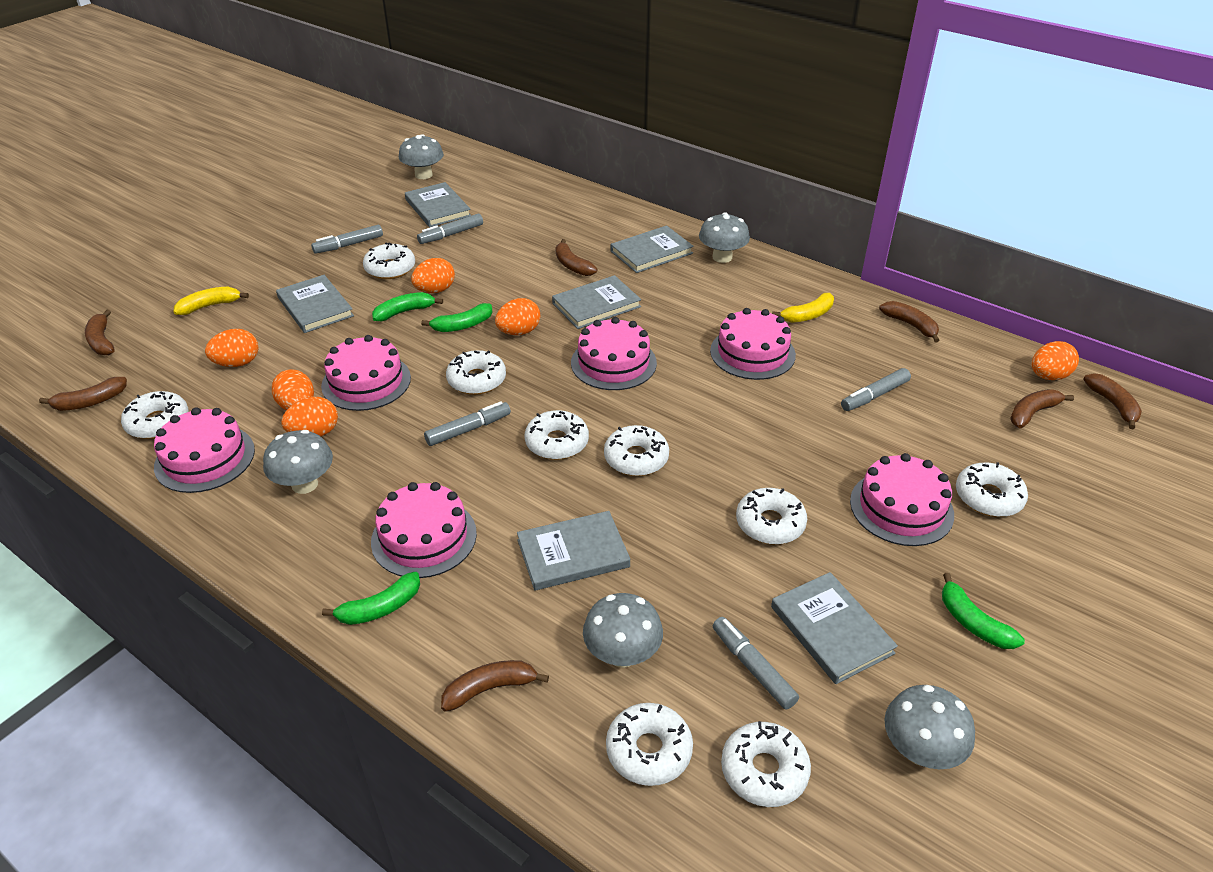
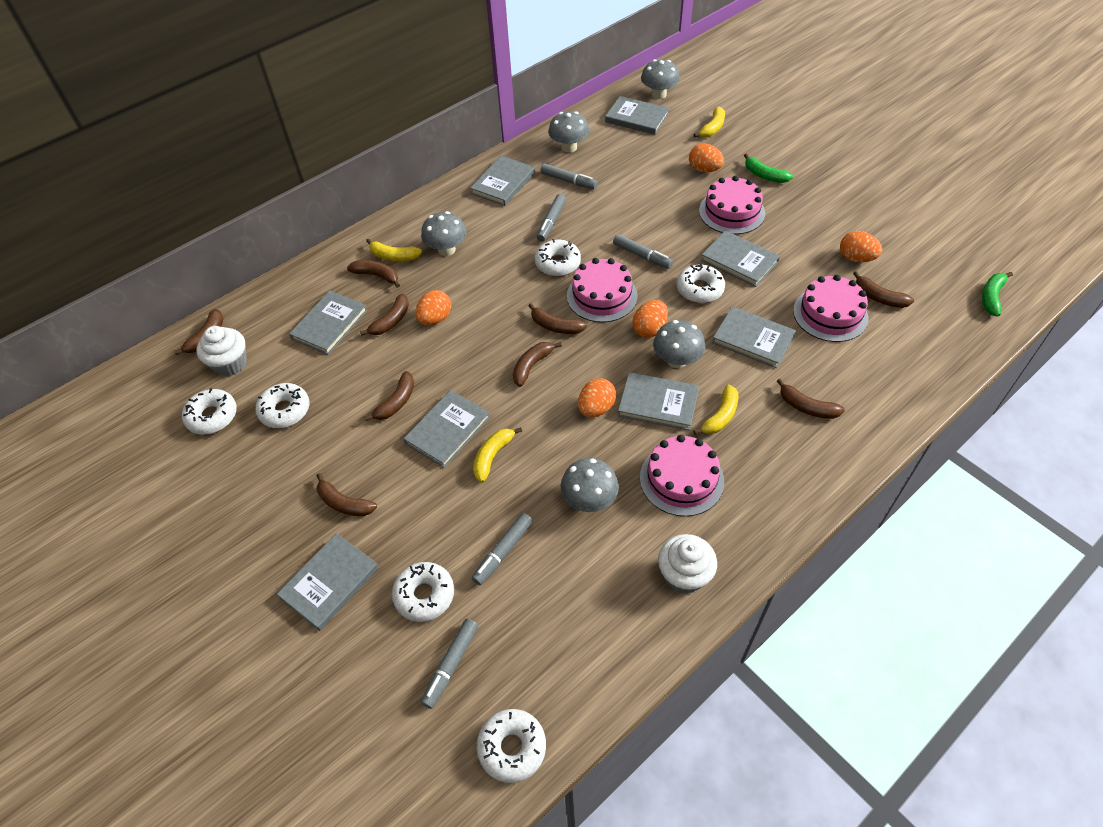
brown banana: [39,377,127,411] [85,310,115,355] [441,660,549,712] [556,239,597,276] [879,301,940,343] [1010,389,1074,428] [1083,373,1142,429] = 7 -> [174,309,223,355] [317,473,377,516] [347,260,400,288] [360,294,409,336] [364,371,414,421] [513,342,562,387] [528,303,587,334] [777,379,845,419] [853,271,914,308] = 9
green banana: [322,572,420,625] [372,292,443,321] [421,303,492,332] [942,573,1025,649] = 4 -> [744,153,793,183] [982,272,1013,317] = 2
grey book: [276,275,354,333] [405,182,471,227] [517,511,630,590] [552,275,641,329] [611,226,694,273] [771,572,898,684] = 6 -> [277,533,379,631] [289,291,368,355] [404,390,490,468] [470,156,535,206] [605,96,669,135] [618,372,699,431] [701,230,780,287] [712,307,796,368] = 8
orange egg: [205,329,258,367] [272,369,314,410] [281,397,338,436] [411,258,455,293] [495,298,540,335] [1031,341,1079,380] = 6 -> [415,290,451,325] [578,378,616,417] [632,300,668,338] [689,143,724,173] [840,231,882,262] = 5
pink cake: [154,407,255,493] [321,335,411,411] [371,482,477,578] [571,317,657,390] [710,308,796,380] [850,453,954,546] = 6 -> [567,258,638,322] [640,435,724,516] [699,176,765,234] [793,275,868,342] = 4
white cupcake: none = 0 -> [197,326,247,377] [658,534,717,594] = 2
white donut: [121,391,189,439] [363,242,415,279] [446,350,506,395] [525,410,589,460] [604,425,669,476] [606,703,693,786] [721,721,811,807] [736,488,807,545] [956,462,1028,517] = 9 -> [182,389,237,434] [255,383,309,428] [392,562,454,622] [477,709,546,783] [535,239,581,276] [677,264,725,303] = 6
yellow banana: [174,287,249,315] [772,293,834,323] = 2 -> [366,238,422,261] [473,427,522,483] [693,384,738,434] [694,106,725,137] = 4

